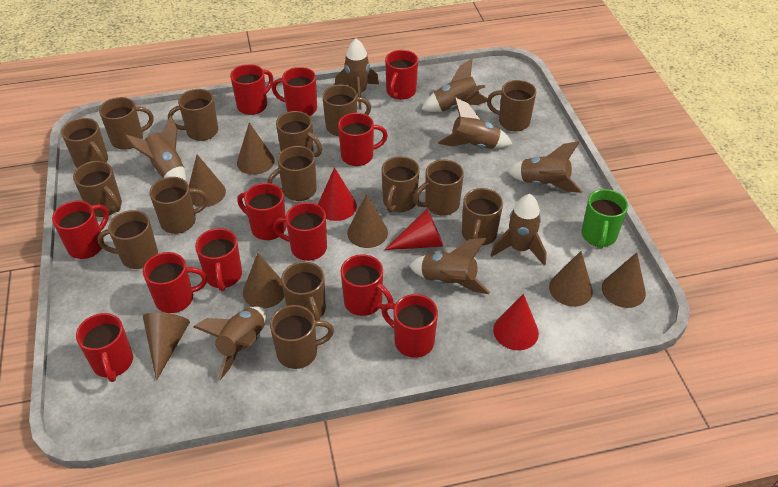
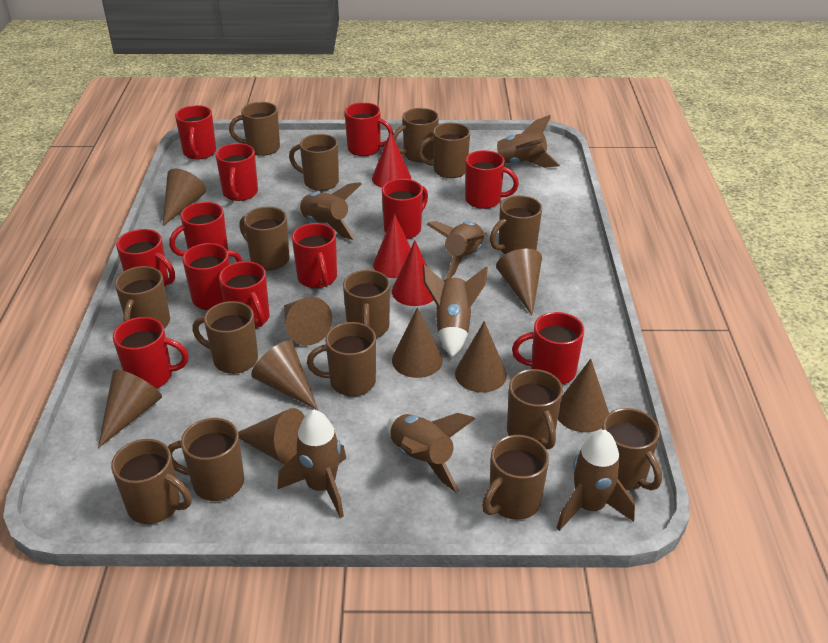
brown cone: [143,313,190,381] [189,154,226,207] [237,123,274,175] [243,253,284,308] [347,194,388,248] [549,251,593,307] [602,252,646,308] = 7 -> [98,369,162,448] [163,169,206,226] [238,408,305,465] [251,341,318,410] [284,297,332,346] [392,307,443,378] [455,321,507,393] [496,249,542,315] [558,359,609,432] = 9
brown rocket: [125,116,186,181] [193,306,266,380] [335,39,379,110] [409,238,490,294] [421,59,488,112] [438,97,512,149] [491,194,546,266] [507,141,582,193] = 8 -> [278,410,346,518] [297,182,362,240] [387,413,475,493] [423,265,488,357] [426,221,488,279] [487,115,560,168] [556,429,635,531] = 7
green mug: [581,189,628,249] = 1 -> none = 0

